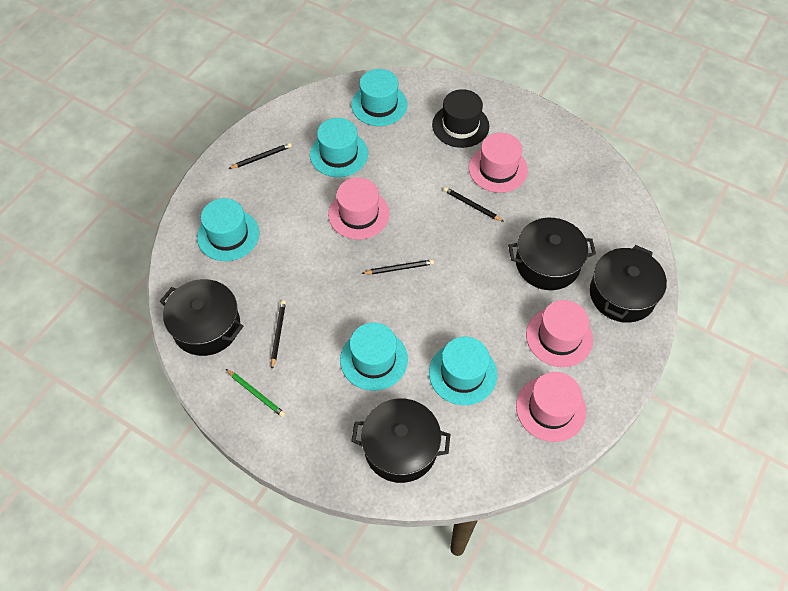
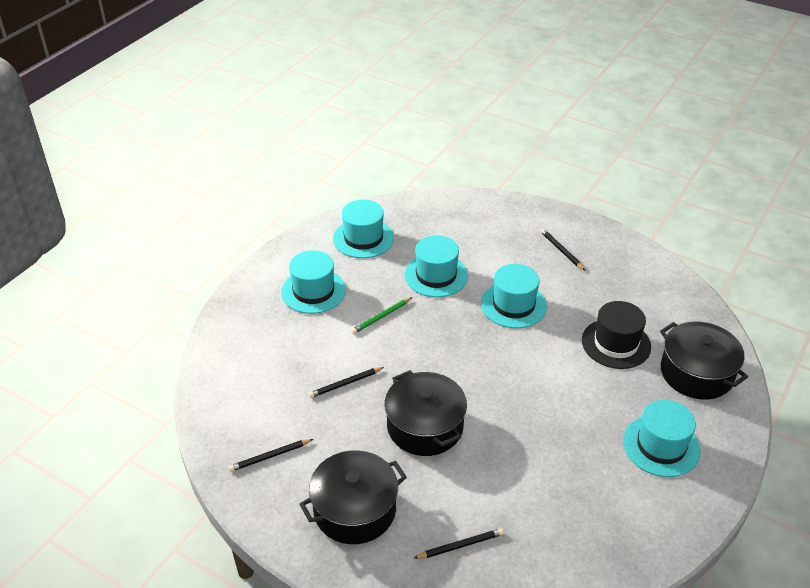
black pot: [160,279,243,356] [351,398,451,483] [508,218,596,290] [590,245,667,323] = 4 -> [299,450,407,544] [385,370,467,456] [660,321,748,400] = 3
pink hat: [328,177,390,240] [469,133,528,193] [516,372,586,442] [526,300,593,367] = 4 -> none = 0

